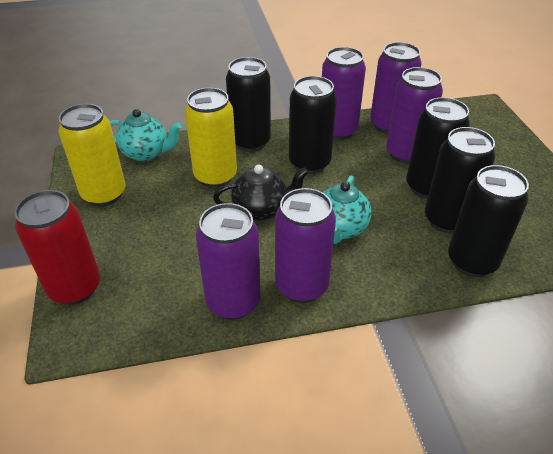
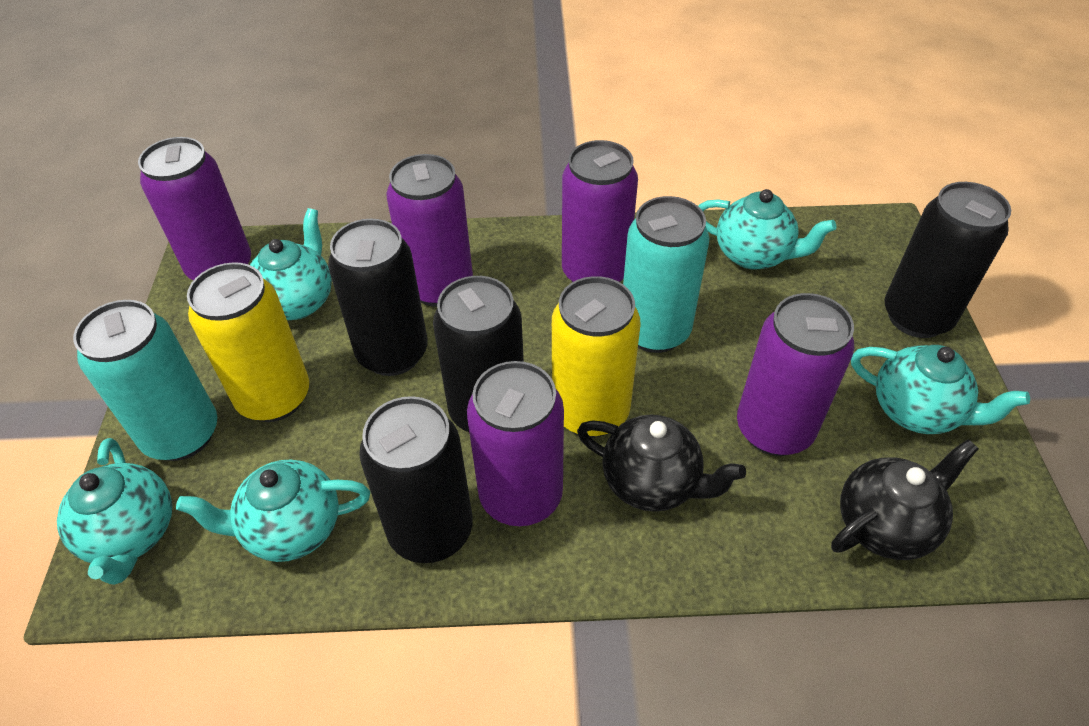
black can: [226,57,271,152] [289,76,337,174] [406,97,470,199] [425,127,495,233] [448,165,529,277] = 5 -> [328,219,428,376] [359,396,473,563] [433,276,524,432] [884,182,1011,338] = 4
black teapot: [213,165,309,221] = 1 -> [577,415,746,512] [831,439,979,560] = 2
red can: [14,190,100,305] = 1 -> none = 0
turquoise can: none = 0 -> [73,300,217,461] [623,196,709,353] = 2
turquoise teapot: [110,109,182,161] [323,176,372,244] = 2 -> [57,438,172,585] [176,460,370,562] [250,208,332,320] [698,189,837,270] [851,345,1030,434] = 5

